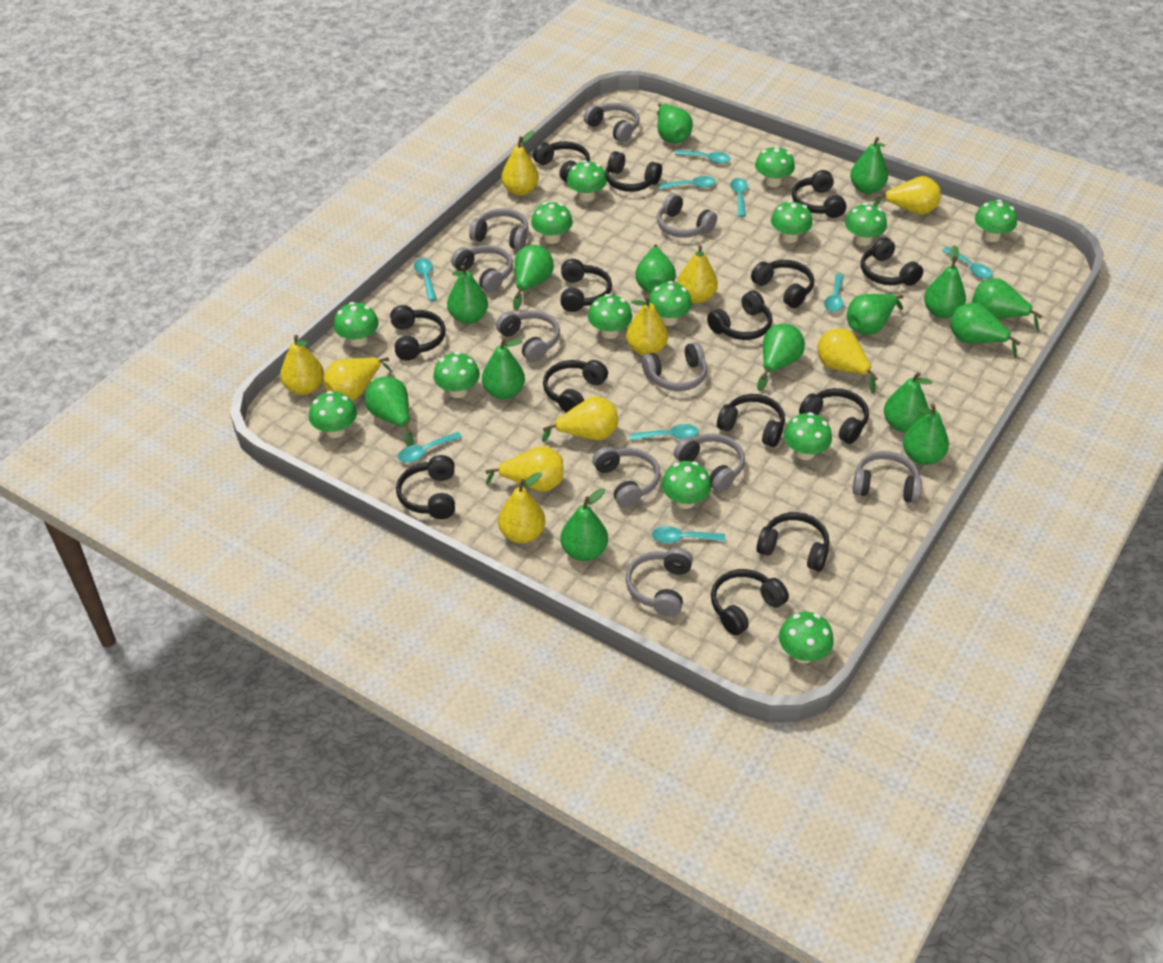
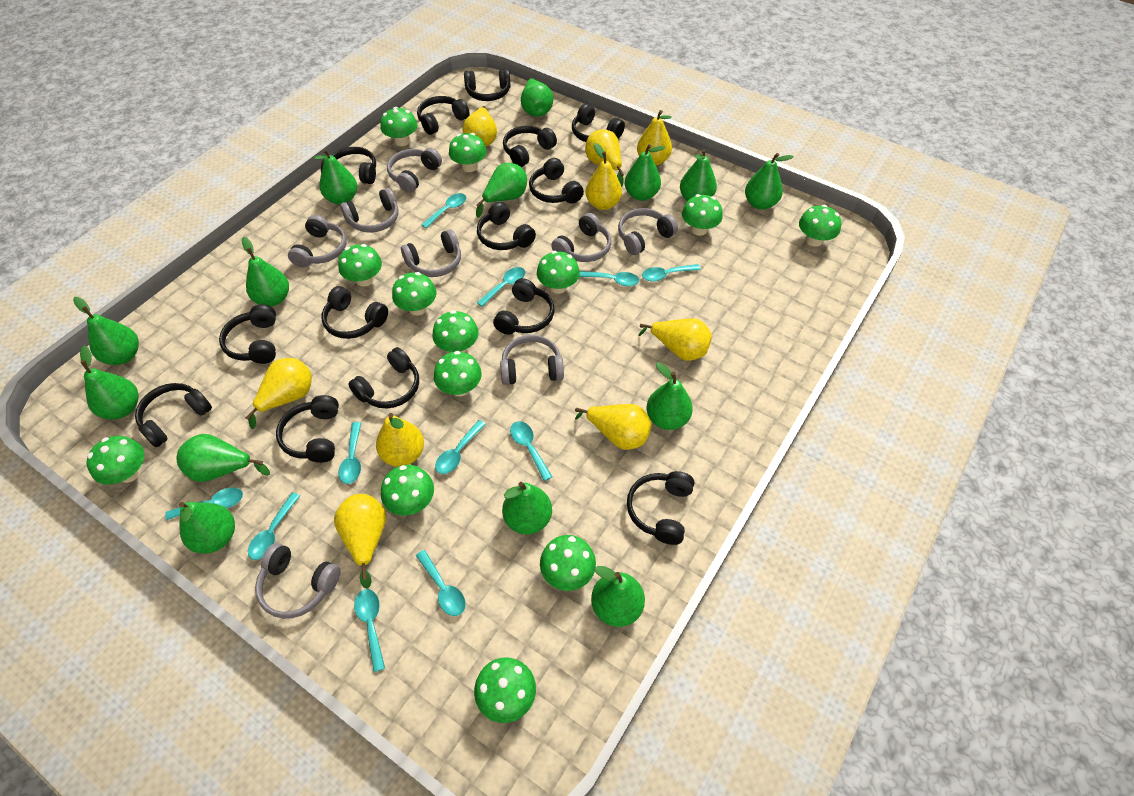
green mushroom: [309,391,357,438] [334,302,379,347] [433,352,480,398] [531,202,573,244] [567,160,607,202] [588,294,632,339] [649,281,692,326] [662,461,711,509] [755,146,795,187] [771,200,812,243] [779,612,834,663] [784,412,832,460] [845,203,887,246] [975,200,1017,242] = 14 -> [86,436,144,485] [338,244,382,287] [381,107,417,146] [381,465,434,516] [392,272,436,315] [432,310,479,353] [434,351,482,396] [449,133,487,172] [474,657,536,723] [537,251,580,294] [540,535,596,591] [682,194,723,236] [799,205,841,247] = 13
green pear: [365,377,413,447] [447,265,488,324] [482,338,525,399] [513,245,554,310] [560,488,608,561] [636,244,676,293] [657,103,693,143] [757,324,805,391] [847,294,903,335] [850,137,888,194] [884,372,932,433] [903,404,949,465] [924,245,966,318] [950,303,1021,358] [972,278,1042,331] = 15 -> [73,297,139,365] [80,346,139,419] [177,434,270,482] [179,502,235,554] [242,237,289,307] [314,149,357,205] [476,163,527,218] [502,482,552,535] [521,78,554,117] [591,566,645,627] [625,144,665,201] [647,363,693,430] [680,149,717,201] [745,153,794,210] = 14
grey headphones: [451,245,513,293] [469,208,528,250] [496,311,560,362] [584,103,639,143] [592,447,660,508] [626,548,693,617] [642,342,707,391] [657,193,717,238] [674,434,745,493] [853,451,922,503] = 10 -> [255,543,341,619] [288,215,347,267] [340,188,399,233] [387,148,442,193] [401,229,461,277] [500,335,564,385] [551,213,611,262] [618,208,678,255] = 8
turquoise spoon: [398,432,462,463] [414,258,437,301] [630,424,699,441] [652,526,725,543] [658,176,716,189] [675,150,731,164] [730,178,748,217] [824,274,844,312] [942,247,993,279] = 9 -> [165,488,243,521] [248,492,300,560] [339,422,361,484] [354,589,385,672] [416,550,466,616] [421,193,466,228] [435,420,486,474] [477,267,526,307] [510,421,553,481] [579,271,639,286] [642,264,701,282] = 11
yellow pear: [280,335,324,395] [323,357,392,401] [486,446,563,492] [498,472,545,543] [501,131,539,196] [542,396,618,442] [626,296,668,355] [677,245,718,304] [818,329,878,394] [873,176,941,215] = 10 -> [246,358,312,429] [334,494,386,588] [376,413,424,467] [463,106,497,147] [575,404,652,450] [585,129,624,187] [586,143,622,210] [637,110,672,165] [638,318,712,361] = 9

